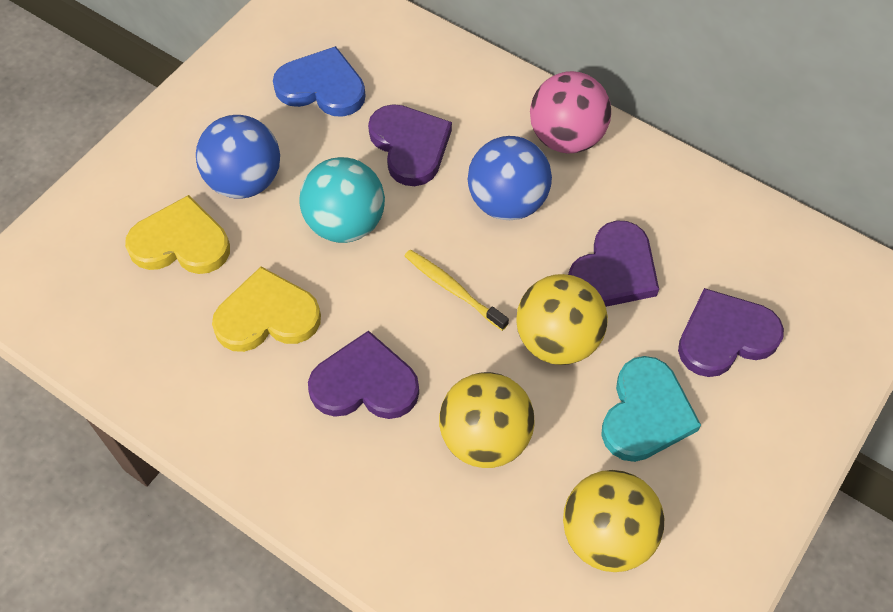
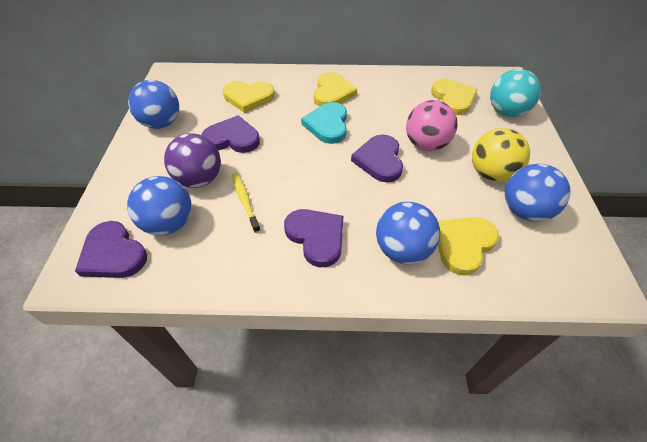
blue ball: [196,115,280,199] [468,136,552,220] = 2 -> [127,176,192,236] [128,80,179,129] [376,202,440,264] [505,164,570,222] = 4
blue heart: [273,46,366,117] = 1 -> none = 0
purple ball: none = 0 -> [164,133,221,188] = 1
yellow ball: [439,372,535,468] [516,274,608,365] [563,470,664,572] = 3 -> [472,128,530,182] = 1
yellow heart: [125,195,230,274] [212,266,321,352] = 2 -> [223,81,275,113] [314,72,357,107] [431,79,478,115] [438,217,499,276] = 4

